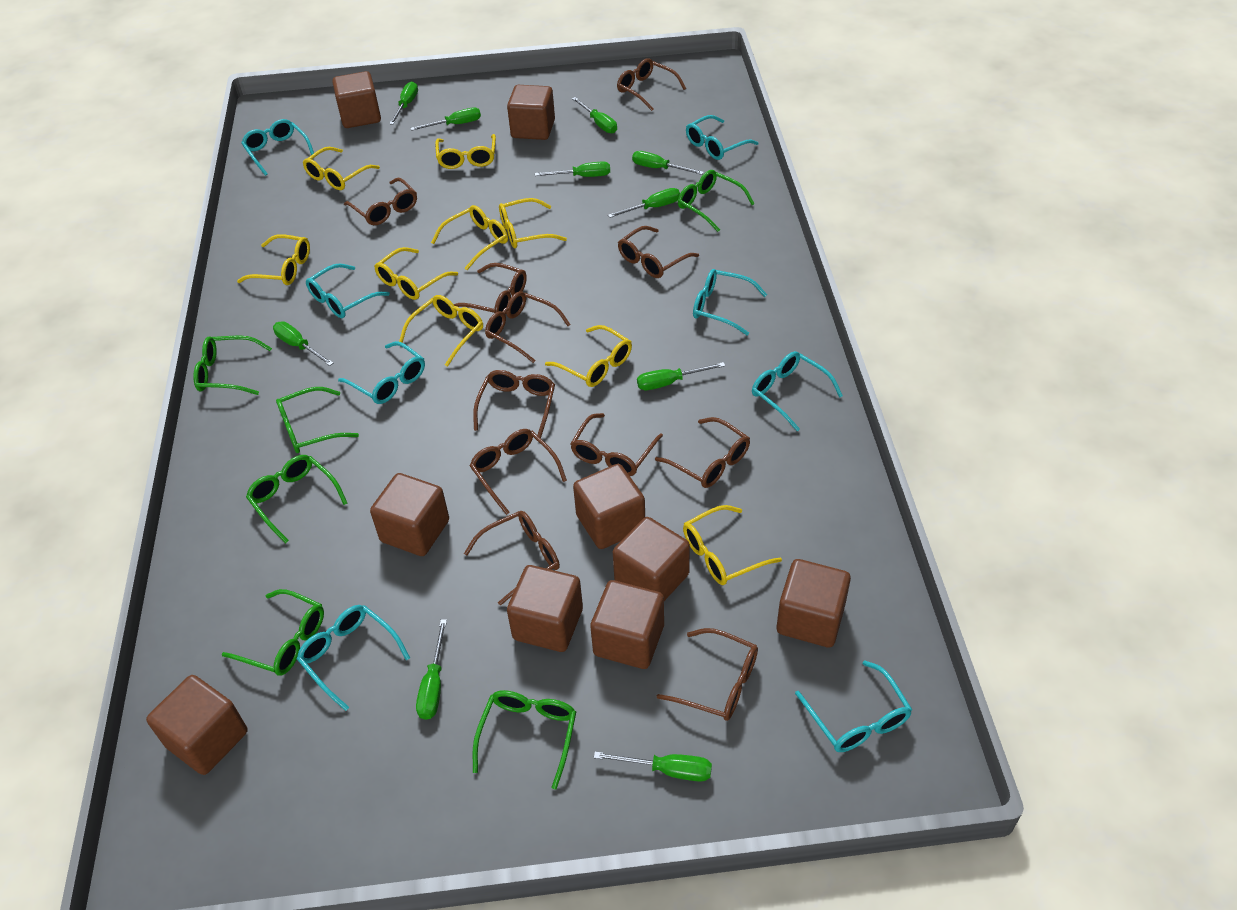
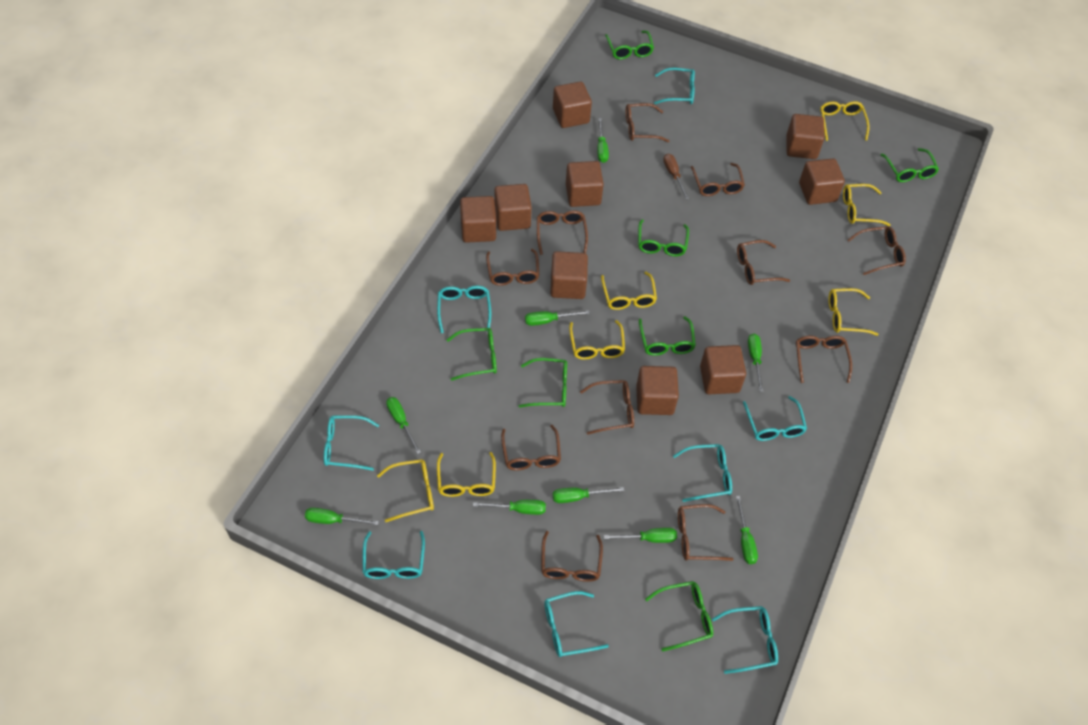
brown screwdriver: none = 0 -> [663,153,689,199] = 1
green glasses: [193,335,272,395] [222,589,324,676] [246,455,347,544] [276,387,359,453] [473,690,576,790] [678,170,755,232] = 6 -> [447,328,497,381] [518,358,567,408] [605,31,654,59] [638,219,689,256] [639,316,696,356] [645,581,713,652] [881,148,939,182] = 7
green screwdriver: [273,321,333,366] [389,81,418,125] [411,107,481,131] [416,619,447,720] [535,162,610,177] [572,97,617,133] [594,752,712,782] [608,188,680,218] [632,151,704,175] [637,362,725,390] = 10 -> [305,508,379,525] [386,397,421,454] [473,500,546,515] [525,310,590,326] [553,487,624,503] [597,118,609,163] [603,528,677,543] [736,496,758,564] [748,334,763,392] = 9
yellow glasses: [237,234,310,285] [303,147,380,190] [374,247,458,300] [399,295,483,367] [431,205,508,270] [435,134,496,169] [499,198,567,248] [545,325,632,387] [683,505,782,585] = 9 -> [377,459,434,522] [437,452,496,497] [569,320,625,360] [601,272,657,310] [820,101,869,141] [828,288,879,336] [843,184,890,226] = 7

